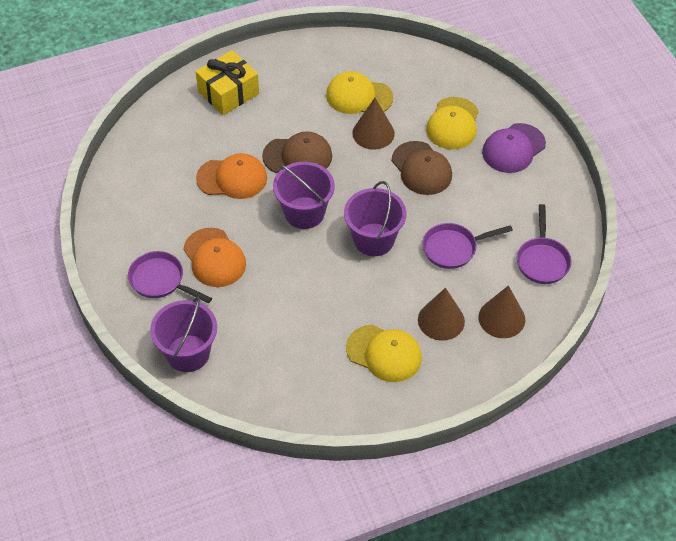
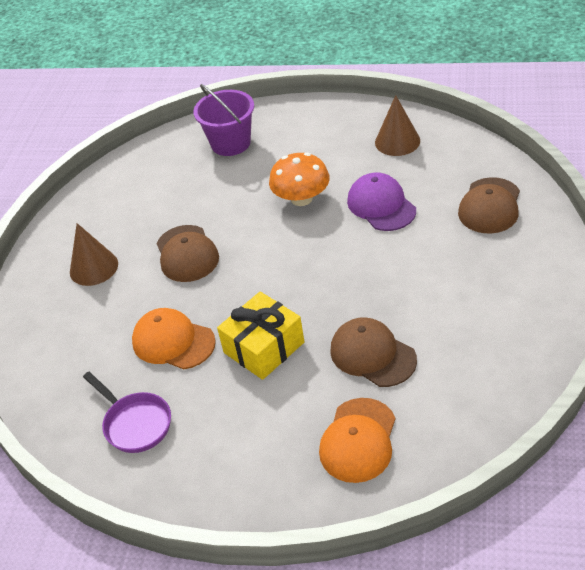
brown cap: [262,131,332,173] [392,141,452,195] = 2 -> [156,225,219,282] [330,317,417,387] [458,177,520,234] = 3
brown cone: [352,98,395,150] [418,288,465,341] [478,285,525,338] = 3 -> [70,223,118,286] [375,95,420,156] = 2
orange mushroom: none = 0 -> [269,153,330,206] = 1
purple bucket: [150,296,217,372] [273,162,335,229] [344,181,406,256] = 3 -> [193,84,254,156] = 1
purple pan: [128,251,212,303] [422,223,513,269] [517,204,571,284] = 3 -> [83,372,171,453] = 1
yellow cap: [326,71,393,114] [346,325,422,382] [426,97,479,150] = 3 -> none = 0

